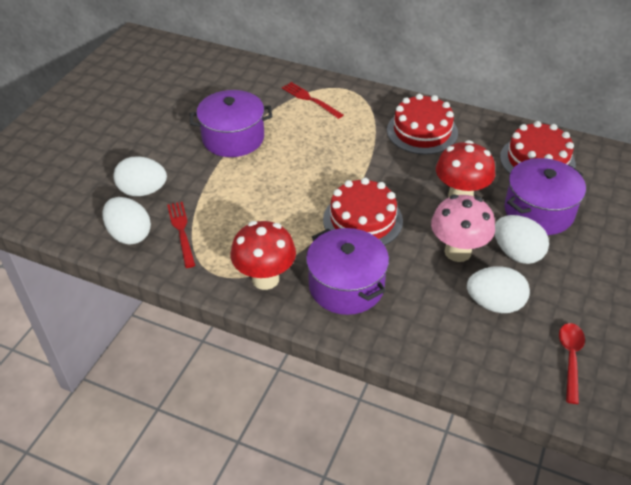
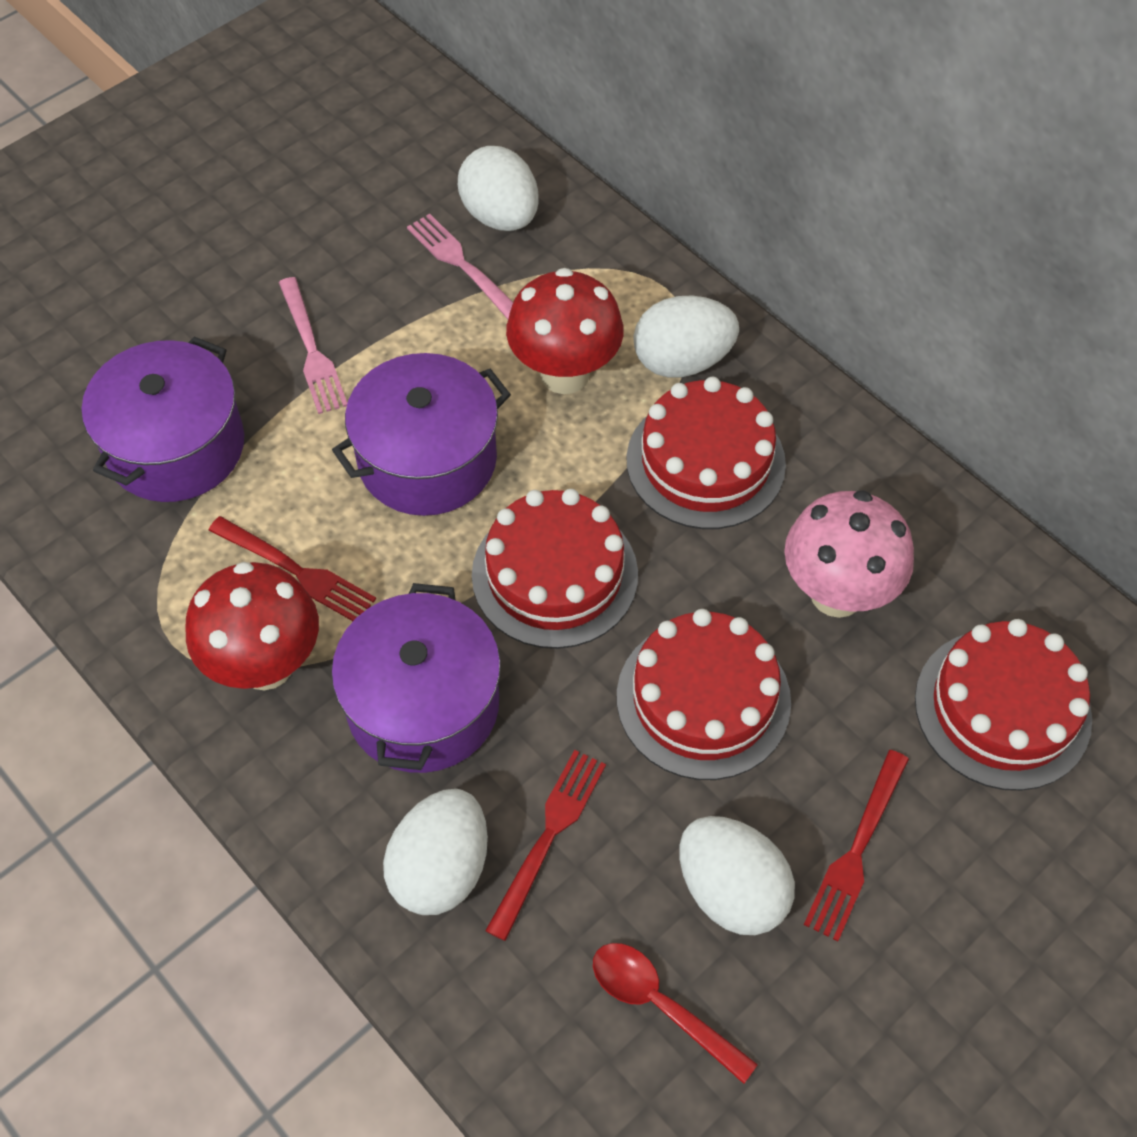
pink fork: none = 0 -> [279,277,347,414] [407,214,513,319] = 2
red cake: [323,178,403,246] [387,94,458,155] [500,121,576,174] = 3 -> [472,489,638,649] [617,609,791,780] [626,377,786,529] [915,619,1092,791] = 4
red fork: [167,202,195,268] [282,82,343,119] = 2 -> [208,516,376,621] [485,750,606,941] [804,750,909,941] = 3

